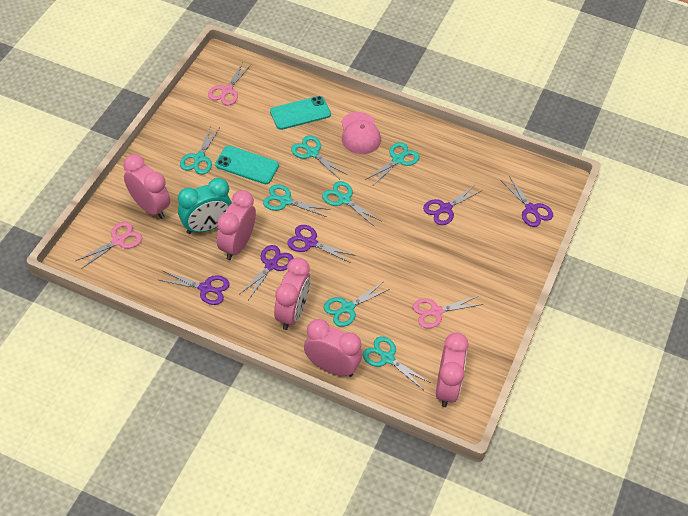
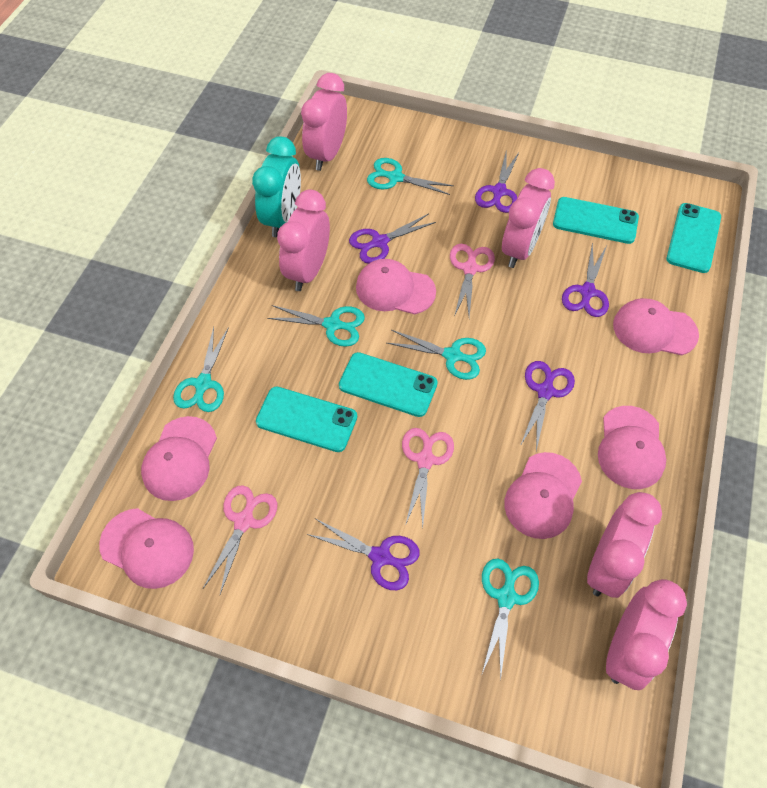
pink cap: [341,112,381,154] = 1 -> [99,508,194,589] [141,416,217,501] [356,259,436,314] [504,452,582,539] [598,406,666,489] [613,298,699,355] = 6
turquoise phone: [215,146,279,184] [270,96,331,130] = 2 -> [256,387,357,452] [339,352,438,417] [553,197,639,244] [667,203,721,273] = 4
turquoise scissors: [180,125,220,175] [263,185,330,217] [291,135,347,180] [322,181,381,227] [323,282,390,327] [363,336,431,389] [365,142,420,185] = 7 -> [173,327,229,412] [267,305,365,347] [367,158,454,195] [387,330,486,380] [482,559,539,681] = 5

